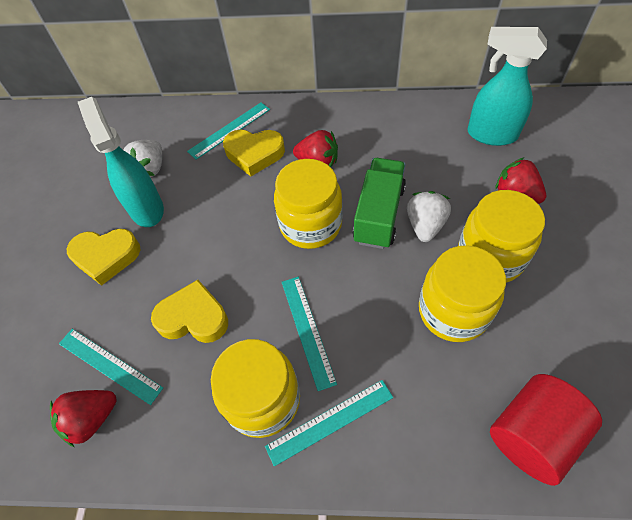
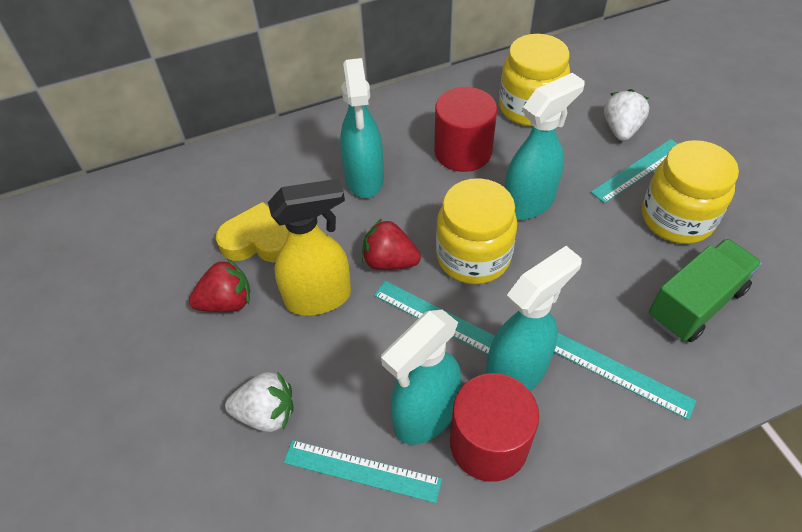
red cylinder: [490,374,602,486] = 1 -> [434,87,497,172] [450,373,539,482] = 2
red strawberry: [50,390,117,447] [293,130,338,167] [495,157,546,204] = 3 -> [189,259,250,312] [362,219,421,270] = 2
turquoise spray bottle: [78,97,164,227] [468,27,547,146] = 2 -> [340,58,384,198] [381,309,461,445] [486,246,582,391] [504,73,585,220] = 4
yellow heart: [67,229,140,286] [151,280,228,343] [223,130,285,176] = 3 -> [216,202,288,262] = 1
yellow jar: [211,339,300,438] [274,159,343,249] [419,245,506,342] [458,190,545,283] = 4 -> [436,178,517,284] [499,34,570,126] [642,140,739,244] = 3
yellow spray bottle: none = 0 -> [268,179,351,316] = 1

